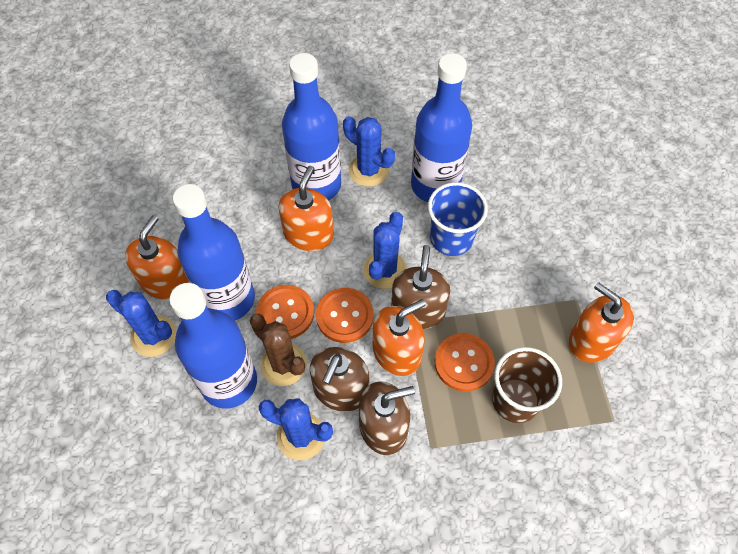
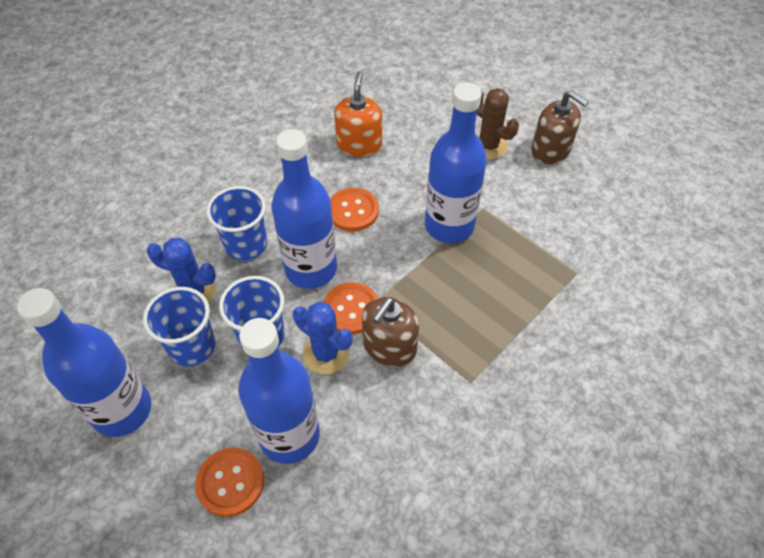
blue cactus: [106,290,176,357] [259,398,333,460] [343,116,395,187] [363,212,407,289] = 4 -> [147,238,216,304] [293,302,352,374] = 2
blue cup: [428,182,488,256] = 1 -> [143,287,216,366] [206,186,267,261] [219,276,285,348] = 3
brown cup: [492,347,562,423] = 1 -> none = 0
brown soap dispenser: [310,347,369,412] [359,381,415,455] [391,245,450,329] = 3 -> [362,297,419,367] [531,90,589,164] = 2
orange soap dispenser: [125,215,189,300] [279,166,334,251] [373,299,426,376] [569,282,634,363] = 4 -> [334,71,382,157] = 1

